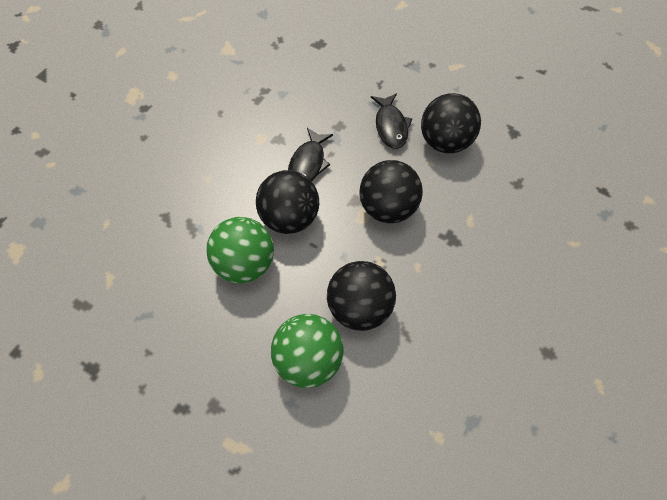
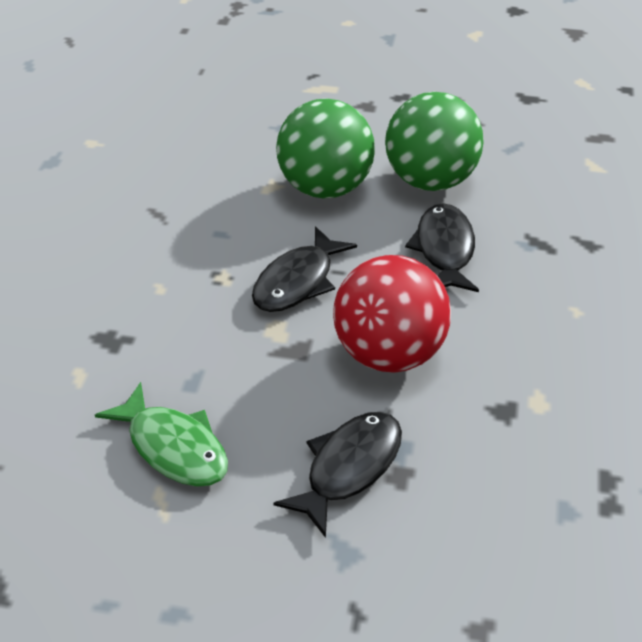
black ball: [256,170,319,234] [327,261,396,331] [359,160,423,223] [421,93,481,154] = 4 -> none = 0
black fish: [288,128,333,181] [371,93,412,149] = 2 -> [252,227,357,312] [273,412,402,538] [405,203,479,292] = 3
green fish: none = 0 -> [95,382,228,487] = 1
red ball: none = 0 -> [333,255,451,373] = 1

